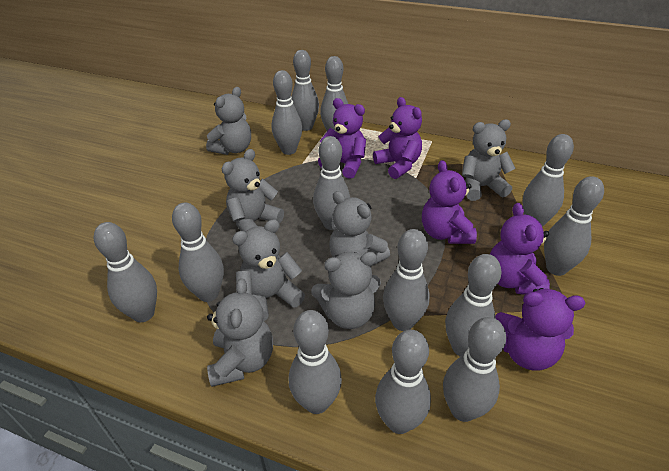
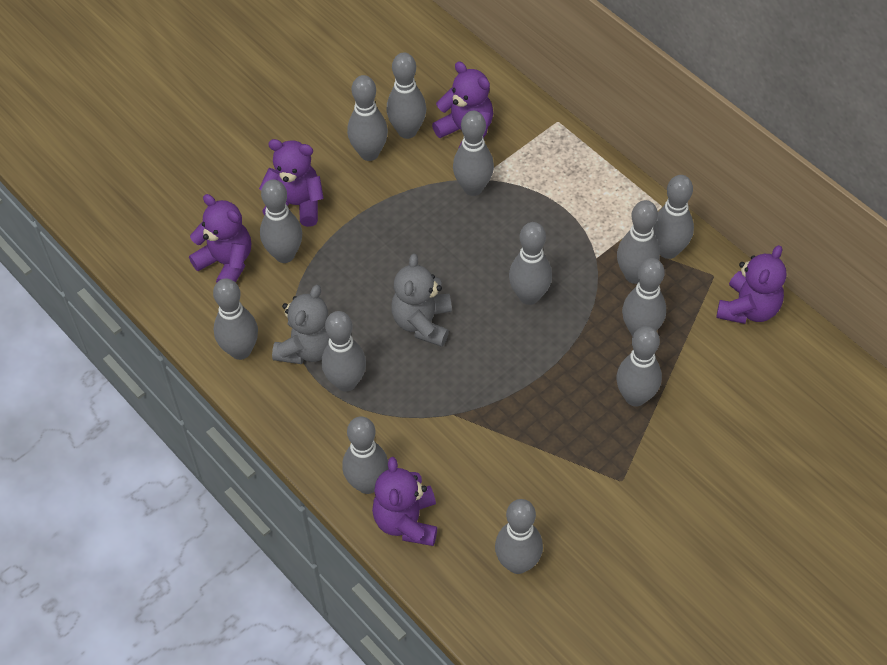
grey teddy bear: [206,87,251,155] [207,278,273,387] [222,149,284,232] [232,219,305,321] [311,252,381,329] [329,191,390,266] [462,120,516,201] = 7 -> [272,285,330,364] [391,254,452,347] = 2

